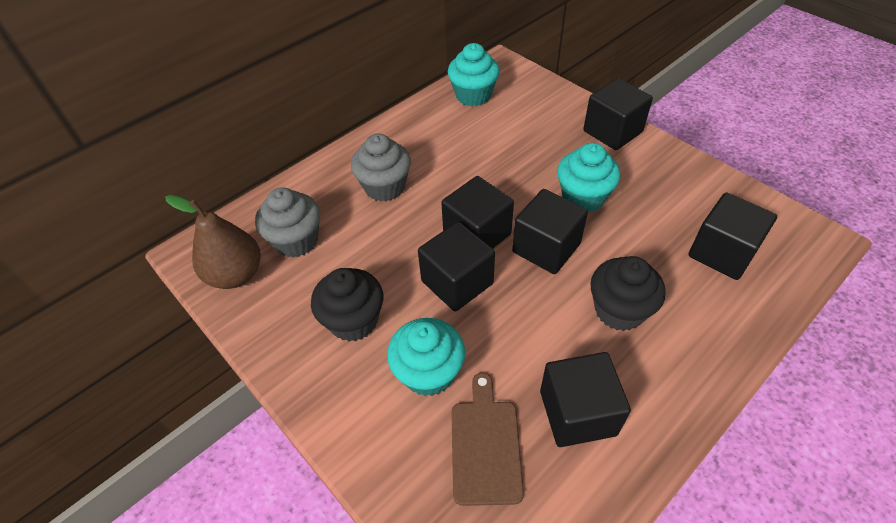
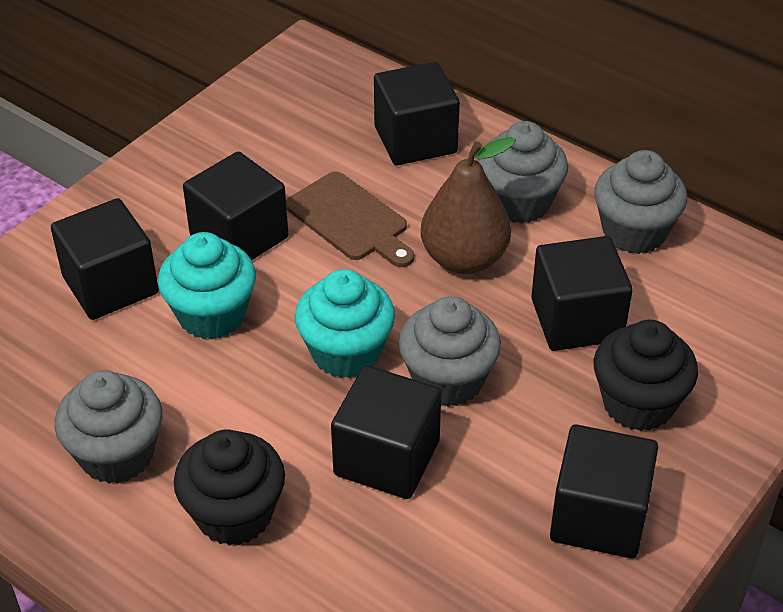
grey cupcake: [255,187,320,257] [351,133,411,202] = 2 -> [55,370,162,484] [399,296,501,407] [478,121,568,224] [594,150,687,254] = 4
turquoise cupcake: [387,318,465,396] [448,43,500,106] [557,143,620,212] = 3 -> [158,232,256,340] [295,269,395,378] = 2

